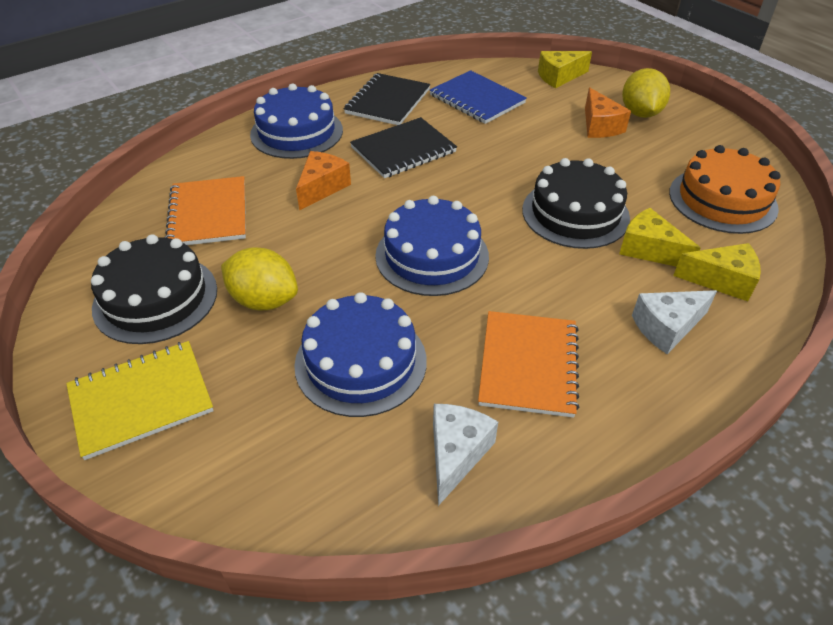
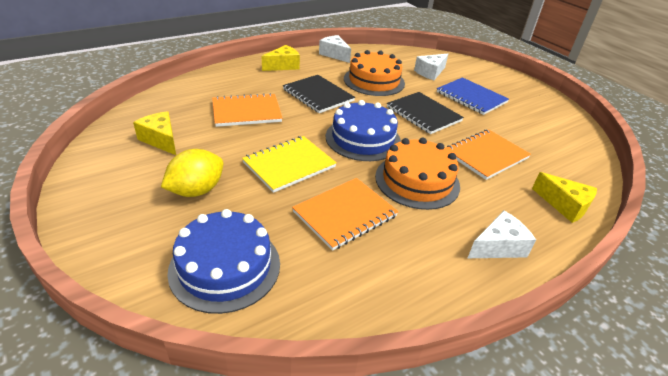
black cake: [91,234,217,344] [522,158,630,249] = 2 -> none = 0
blue cake: [250,84,343,159] [294,292,427,417] [375,196,489,296] = 3 -> [167,209,280,314] [326,100,401,161] = 2
orange cake: [669,145,780,234] = 1 -> [344,50,405,96] [375,138,460,210] = 2
orange cheese: [296,151,351,211] [585,87,631,138] = 2 -> none = 0
orange notebook: [165,176,246,245] [478,311,579,418] = 2 -> [212,93,283,127] [292,178,398,251] [446,129,531,180] = 3
white cheese: [433,404,498,506] [632,290,717,354] = 2 -> [319,35,351,63] [414,54,448,80] [468,211,536,258] = 3
yellow lemon: [221,247,298,310] [622,68,670,118] = 2 -> [161,149,223,197] = 1

